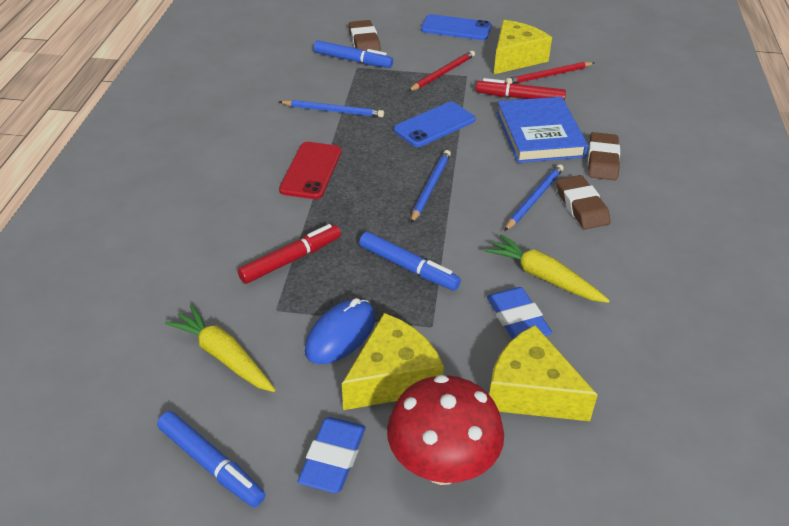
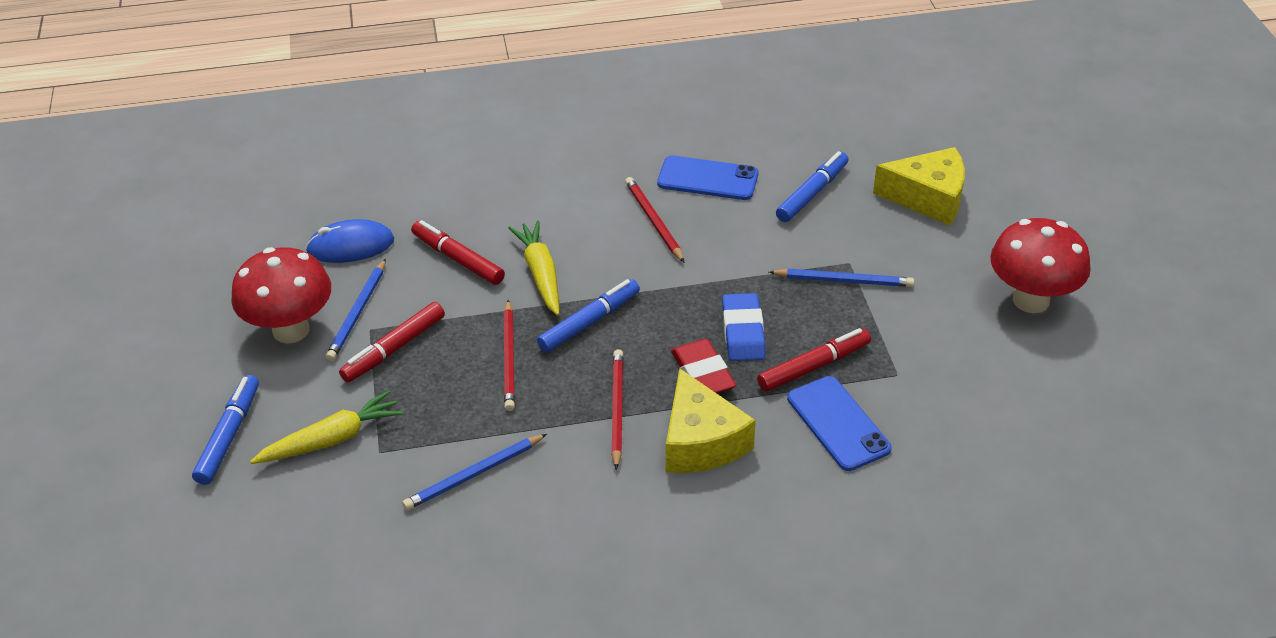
blue book: [497,97,588,163] = 1 -> none = 0
blue eraser: [297,417,365,493] [487,287,552,339] = 2 -> [722,293,766,361] = 1
brown eraser: [349,20,381,51] [556,175,610,229] [588,132,620,180] = 3 -> none = 0
red eraser: none = 0 -> [671,339,736,393] = 1
red marker: [238,224,341,284] [476,78,566,101] = 2 -> [339,302,445,382] [411,220,505,285] [757,328,871,392] = 3
red mushroom: [387,375,504,485] = 1 -> [231,247,331,343] [990,218,1091,313] = 2
red pencil: [408,51,475,92] [505,62,594,84] = 2 -> [504,300,515,411] [611,349,624,470] [625,177,684,262] = 3
red phone: [279,142,342,199] = 1 -> none = 0
yellow cheese: [342,313,444,410] [489,325,598,421] [494,20,552,74] = 3 -> [666,368,756,473] [873,147,965,226] = 2

